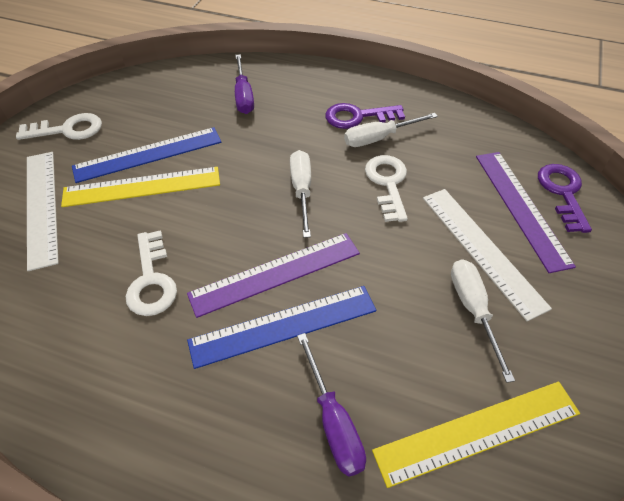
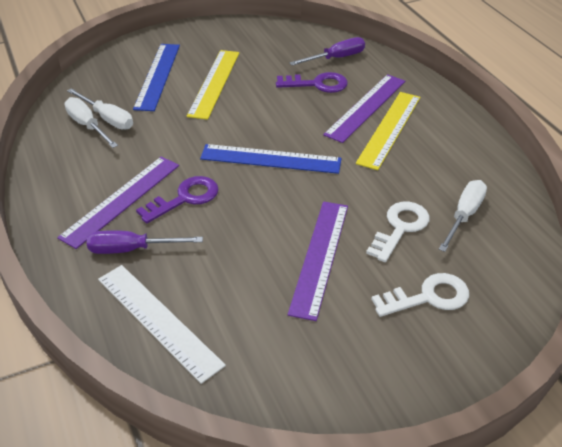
purple ruler: [187,233,360,318] [476,152,576,273] = 2 -> [57,157,179,249] [288,201,348,321] [323,74,405,143] = 3
white key: [16,113,102,140] [126,230,177,316] [365,155,408,222] = 3 -> [366,202,429,262] [371,273,469,317] = 2
white ruler: [27,152,59,271] [423,189,552,321] = 2 -> [98,265,226,384] = 1

